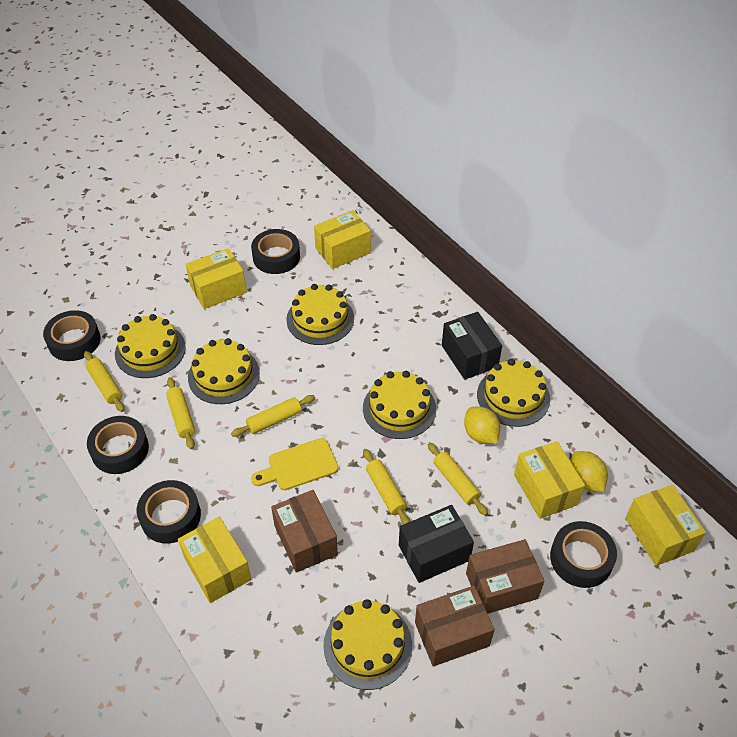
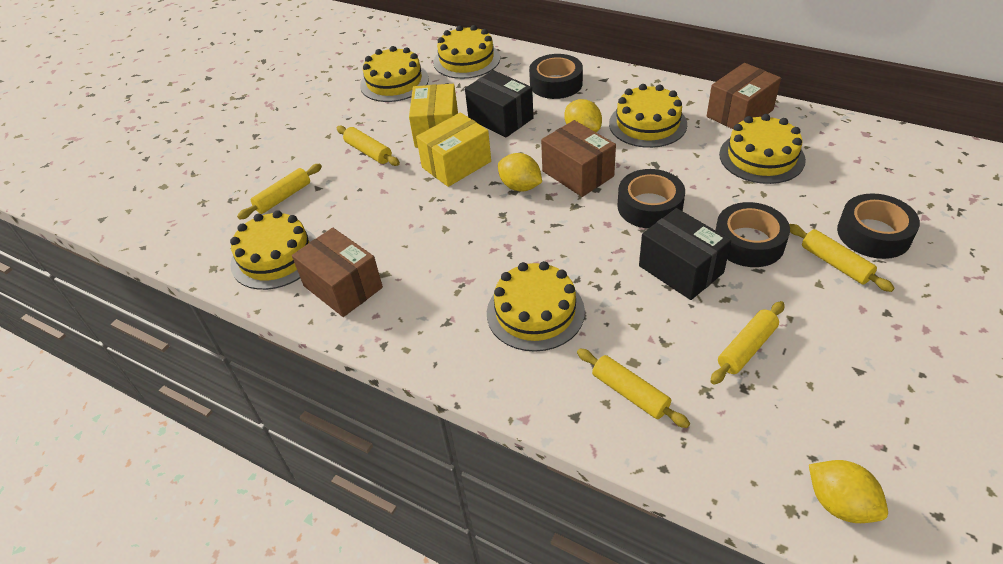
black tape: [43,310,101,361] [87,416,149,474] [137,480,201,544] [251,229,300,274] [550,521,617,588] = 5 -> [529,54,583,99] [617,169,685,229] [716,202,790,267] [837,193,920,259] = 4
yellow box: [178,517,251,603] [185,248,247,309] [314,210,371,269] [514,441,585,519] [625,485,706,566] = 5 -> [409,84,458,148] [416,112,491,187] = 2
yellow cutting board: [251,438,339,490] = 1 -> none = 0
yellow lemon: [464,407,500,444] [570,451,608,492] = 2 -> [498,153,542,192] [564,99,602,132] [809,460,888,523] = 3

